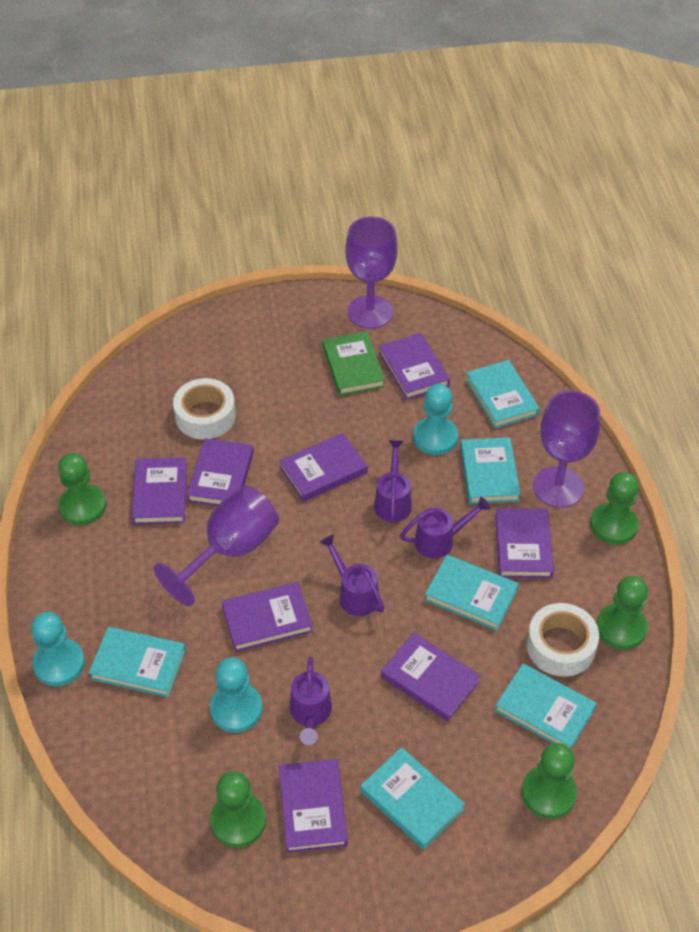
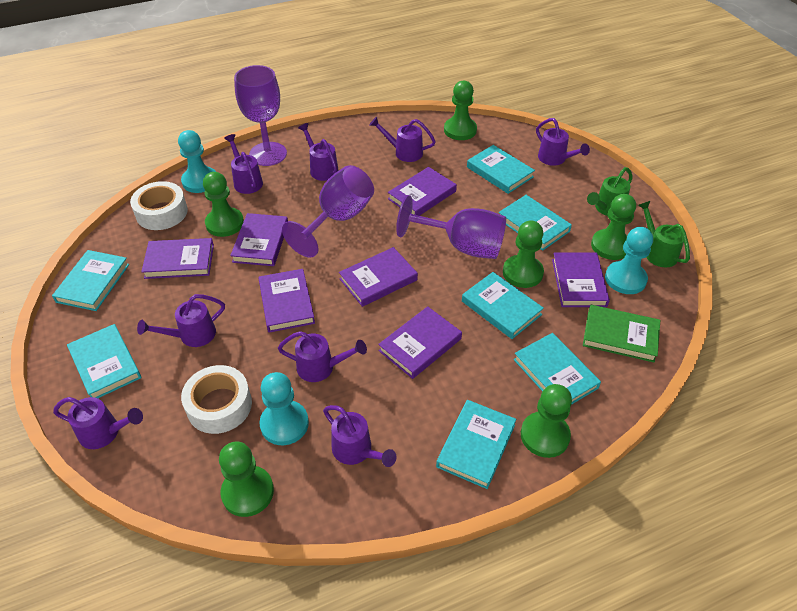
green pawn: [58,453,106,525] [210,771,266,847] [522,743,577,819] [590,472,639,545] [596,576,648,650] = 5 -> [203,172,244,237] [219,441,274,517] [444,81,477,140] [503,220,544,288] [521,384,572,458] [591,194,636,260] = 6
green watering can: none = 0 -> [587,167,633,216] [638,201,690,268] = 2
purple book: [131,457,187,525] [187,438,254,506] [222,582,313,652] [279,433,367,502] [279,759,348,853] [379,333,450,400] [381,633,481,721] [495,508,554,578] = 8 -> [141,238,214,279] [230,213,288,266] [259,269,315,333] [339,247,418,307] [378,306,462,379] [388,167,457,216] [552,253,610,307] = 7
purple watering can: [290,656,332,745] [319,535,385,616] [374,440,412,523] [400,497,491,558] = 4 -> [53,397,143,449] [137,294,225,347] [224,134,263,194] [278,331,367,382] [298,123,339,181] [323,405,397,467] [369,117,436,162] [536,118,590,166] = 8
turquoise book: [89,627,186,697] [360,747,465,850] [425,555,519,631] [460,437,521,504] [466,360,540,428] [495,663,597,749] = 6 -> [52,250,129,311] [67,324,141,398] [436,400,516,489] [462,272,544,339] [467,145,535,194] [499,195,572,251] [513,333,601,405] = 7

